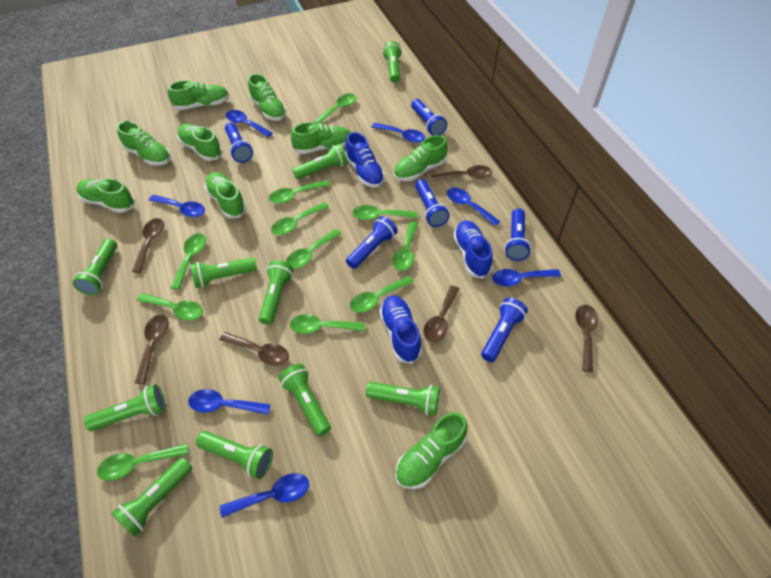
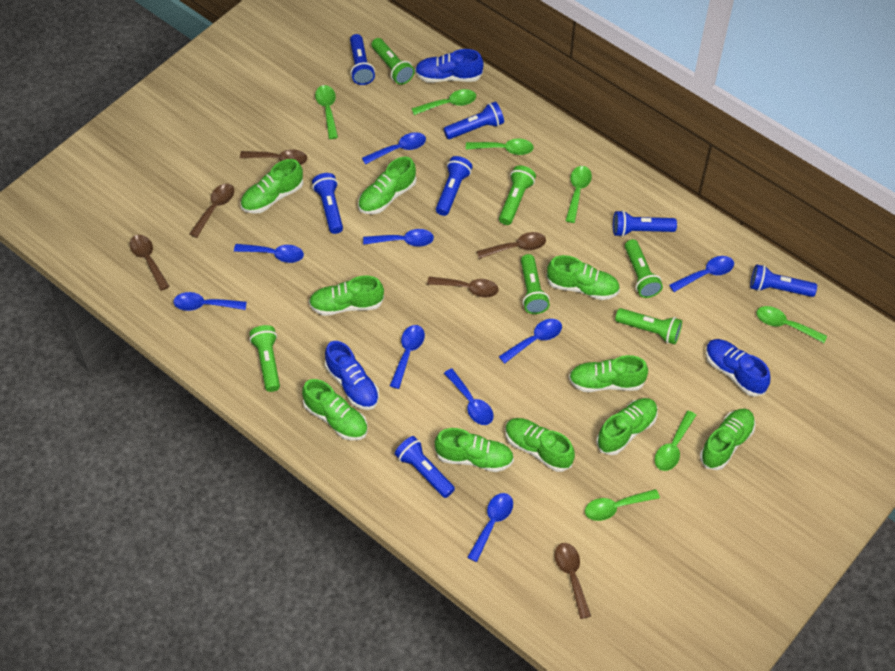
blue flashlight: [225,123,253,163] [346,216,398,269] [411,99,447,136] [415,179,450,227] [481,298,528,362] [505,208,531,261] = 6 -> [312,173,343,234] [350,34,375,85] [395,436,455,498] [436,156,473,216] [443,101,504,139] [613,210,677,237] [750,264,817,297] = 7
blue spoon: [149,195,205,217] [188,389,271,415] [220,473,309,518] [226,110,273,137] [371,123,425,143] [447,187,500,226] [492,269,561,287] = 7 -> [173,292,247,311] [234,244,304,263] [362,132,426,165] [363,229,434,247] [390,325,425,389] [444,368,493,425] [467,493,513,562] [499,319,562,364] [669,256,734,292] = 9
green flashlight: [72,239,117,295] [84,384,166,431] [111,457,192,537] [190,257,257,288] [196,431,273,479] [259,260,293,325] [278,364,331,436] [293,144,348,180] [366,382,440,416] [383,41,402,83] = 10 -> [249,325,280,392] [371,38,415,85] [499,165,536,225] [521,254,550,314] [615,308,682,344] [625,239,663,298] = 6
green shoe: [76,178,135,213] [117,121,171,166] [168,80,229,110] [177,124,222,161] [204,172,247,219] [248,73,286,121] [291,122,351,154] [393,135,448,181] [395,412,468,489] = 9 -> [240,159,303,214] [302,379,367,441] [309,276,384,316] [358,157,416,214] [435,428,514,472] [505,418,575,472] [547,255,620,300] [569,355,648,392] [596,398,658,455] [700,409,755,470] = 10
green spoon: [97,444,188,481] [137,293,203,320] [170,233,206,290] [269,180,330,204] [271,202,329,235] [286,229,342,269] [290,314,365,334] [314,93,357,124] [350,276,414,313] [352,205,417,220] [392,221,418,271] = 11 -> [315,85,338,139] [411,89,476,115] [466,139,534,155] [566,166,592,223] [585,489,660,521] [654,411,696,471] [756,306,827,343] = 7

